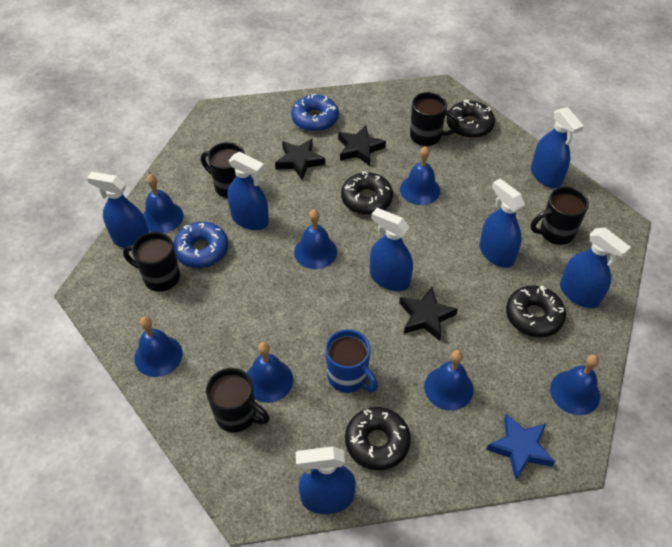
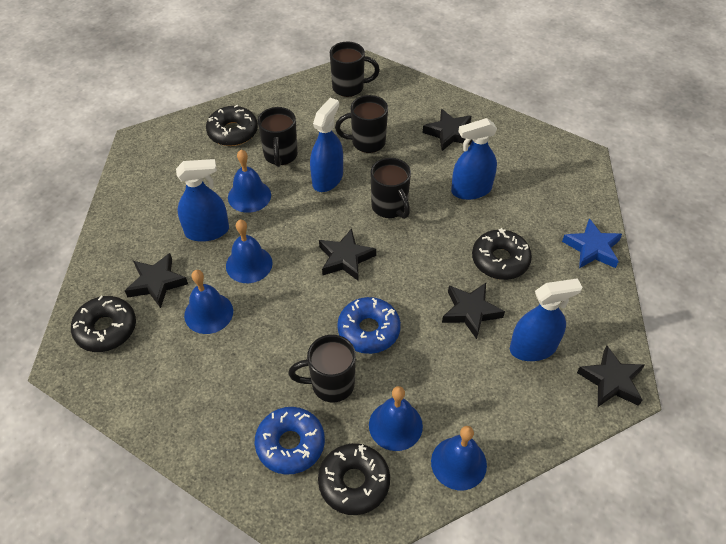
black star: [275,139,325,180] [338,125,386,166] [399,287,458,341] = 3 -> [125,253,188,308] [319,229,376,281] [423,109,472,151] [442,283,505,339] [577,346,645,407] = 5
blue bell: [134,316,182,377] [143,174,184,233] [247,342,293,403] [294,210,337,269] [400,146,440,205] [424,350,474,411] [550,355,600,415] = 7 -> [184,270,233,334] [226,220,273,283] [228,150,271,213] [369,386,423,451] [431,426,487,490] = 5
blue mug: [325,329,378,393] = 1 -> none = 0
blue spray bottle: [87,172,149,248] [227,151,269,230] [295,446,356,514] [370,208,413,291] [479,179,525,268] [531,107,584,188] [560,228,631,308] = 7 -> [176,159,229,242] [310,98,343,192] [451,118,497,200] [510,278,582,361] = 4

